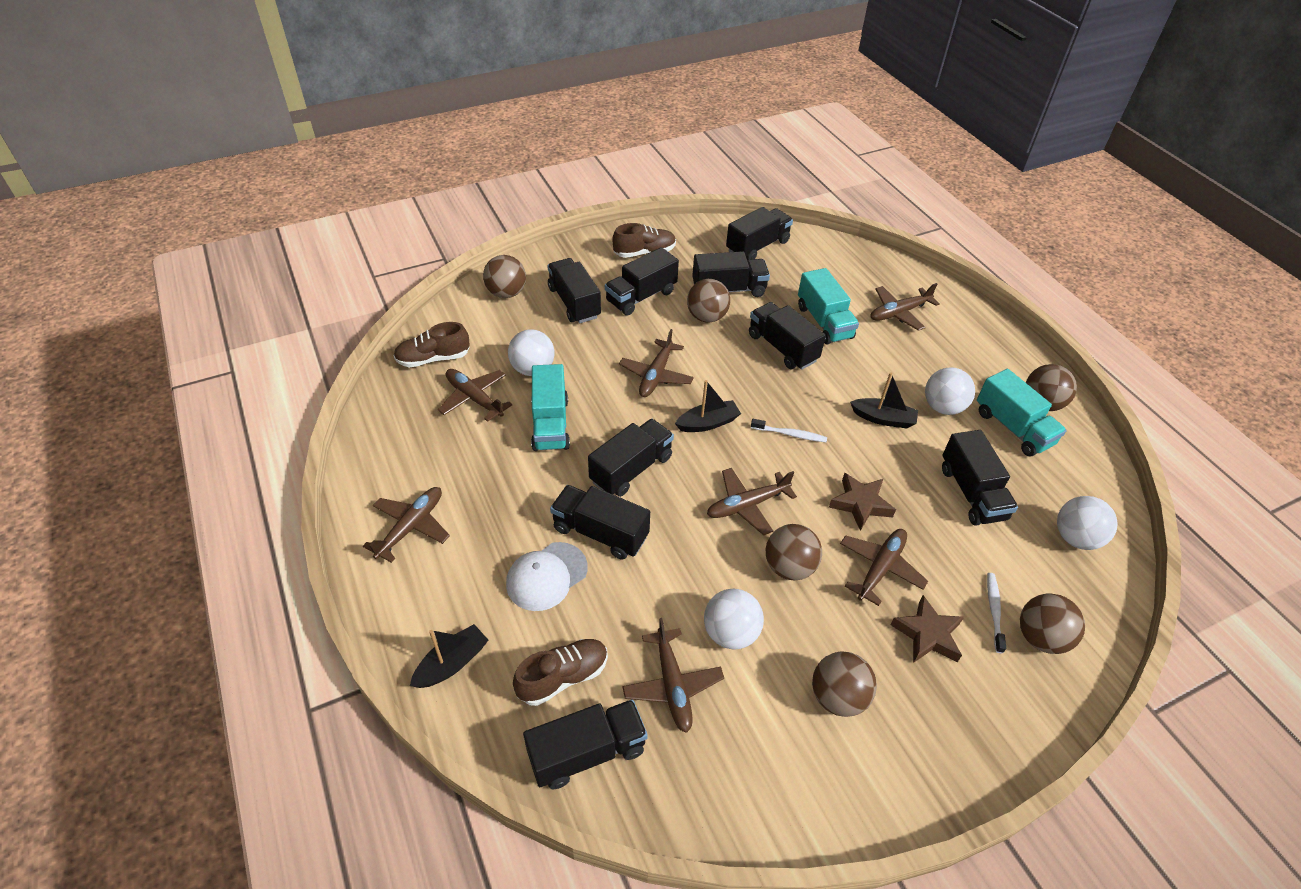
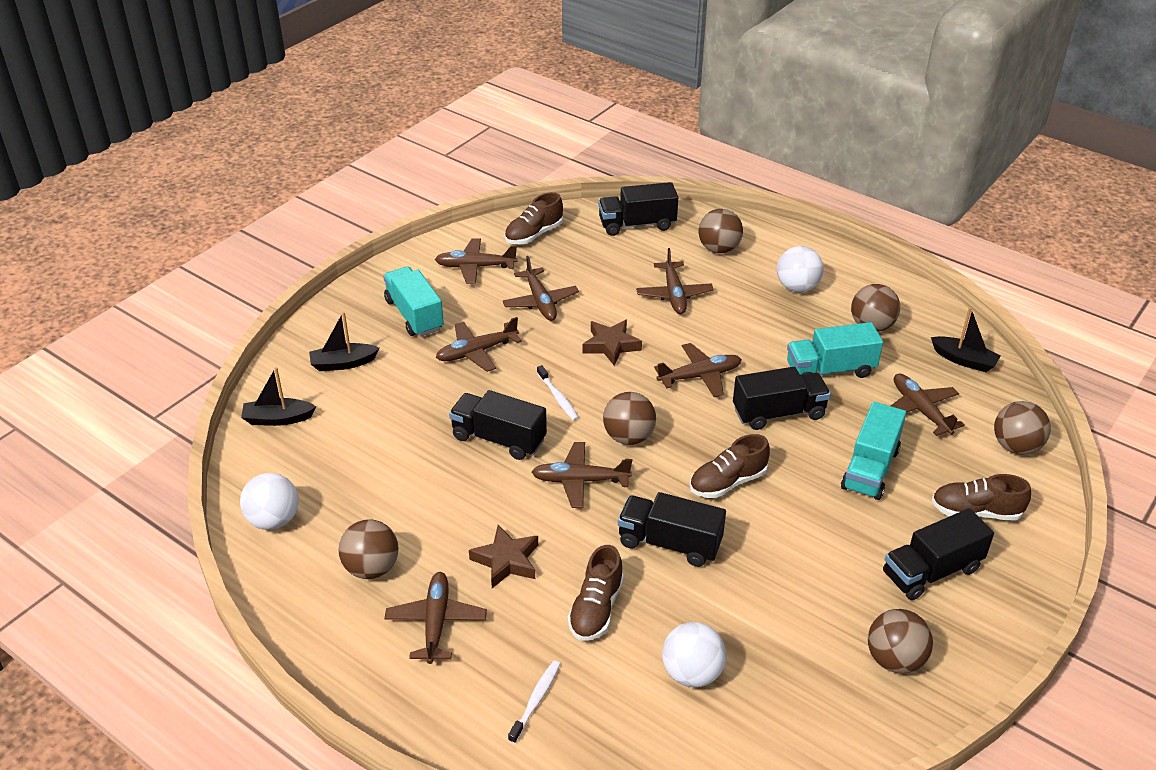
black truck: [523,699,648,789] [547,258,601,323] [550,485,650,560] [588,419,674,497] [605,247,679,316] [692,251,770,297] [726,207,793,260] [749,302,826,370] [942,430,1018,525] = 9 -> [449,390,547,460] [598,182,678,236] [618,492,726,567] [733,367,831,430] [883,508,994,600] = 5
brown plane: [363,487,450,563] [438,369,512,422] [619,329,694,397] [622,618,724,733] [707,468,797,535] [840,529,928,606] [870,283,940,331] = 7 -> [385,572,487,664] [435,238,517,284] [436,317,522,372] [503,256,579,321] [532,442,632,508] [636,248,714,314] [654,343,742,397] [891,374,965,436] = 8
brown shoe: [393,322,470,368] [513,639,608,706] [612,223,676,258] = 3 -> [504,192,563,245] [568,545,624,641] [690,434,770,498] [931,474,1031,521] = 4
white ball: [508,329,555,376] [704,589,764,650] [925,367,975,415] [1057,496,1118,550] = 4 -> [240,473,299,530] [662,622,726,687] [777,246,823,292] = 3
white cap: [506,542,588,611] = 1 -> none = 0

